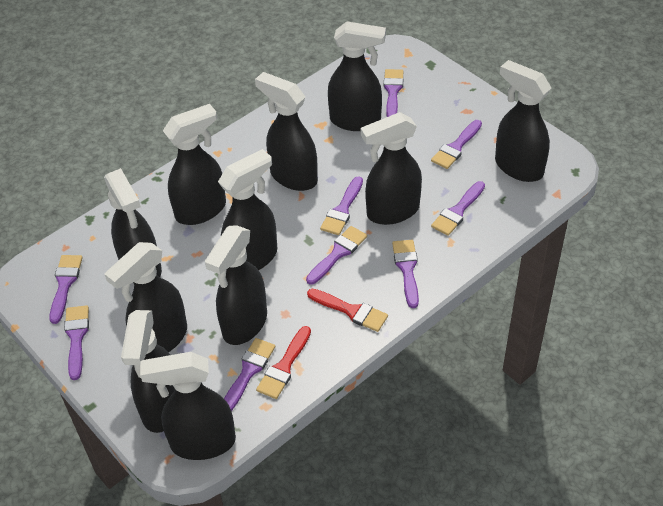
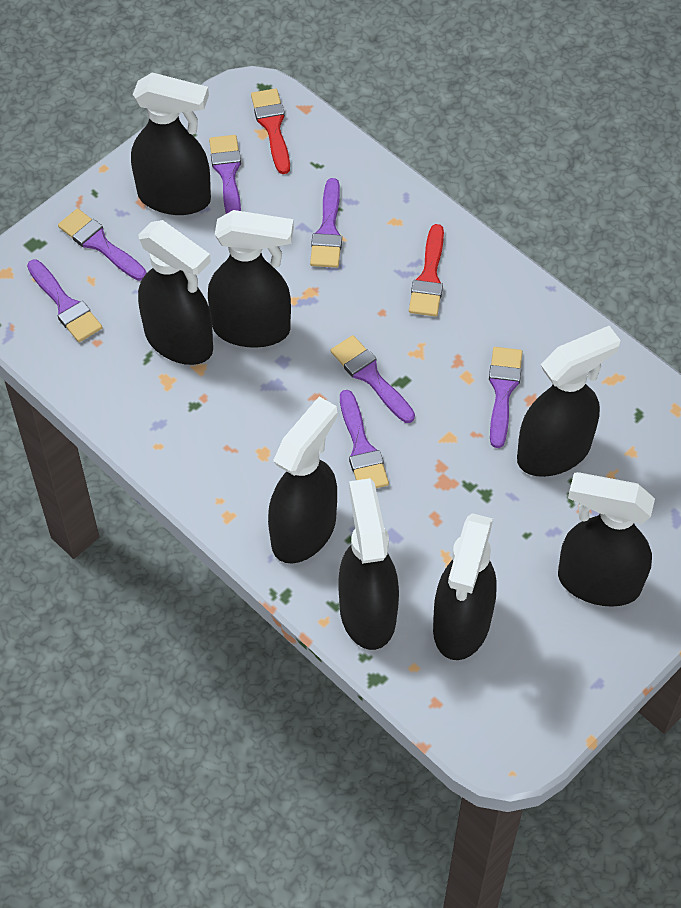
black spray bottle: [104,168,162,283] [105,242,187,352] [121,310,175,433] [140,352,236,460] [163,104,226,225] [205,225,267,345] [218,149,277,270] [255,72,318,191] [328,22,386,131] [360,112,422,225] [495,60,551,182] = 11 -> [131,72,211,215] [138,220,213,365] [208,210,294,348] [268,396,338,563] [338,478,399,650] [433,513,497,660] [517,326,620,477] [558,472,655,607] = 8
purple brush: [49,255,83,324] [64,305,89,380] [224,338,275,411] [306,226,367,285] [320,176,363,235] [384,69,403,117] [392,240,419,308] [431,120,482,169] [431,181,485,236] = 9 -> [27,260,103,342] [58,208,147,281] [209,135,241,214] [310,178,342,268] [331,335,415,423] [340,390,389,488] [489,347,523,448] = 7

